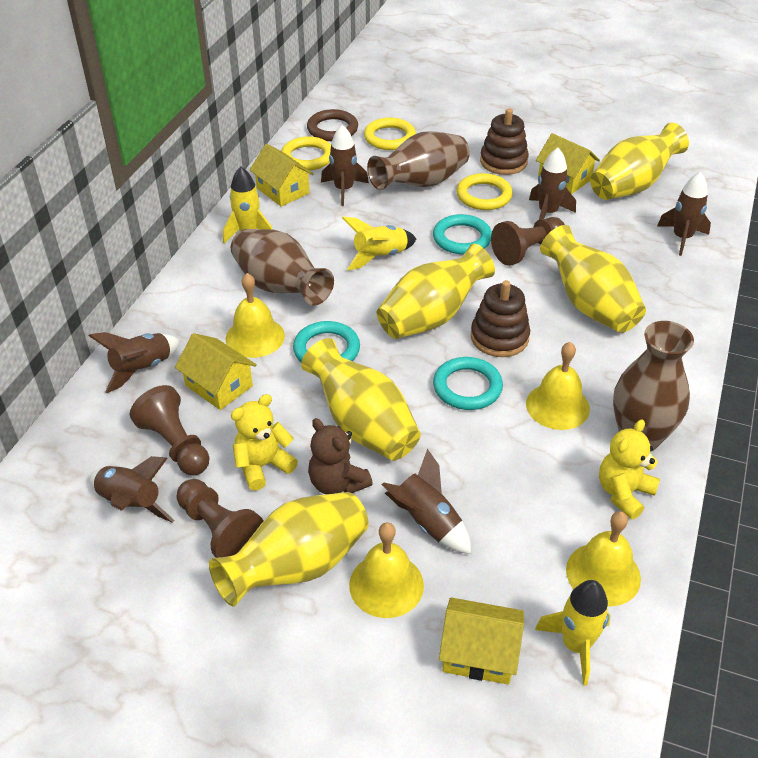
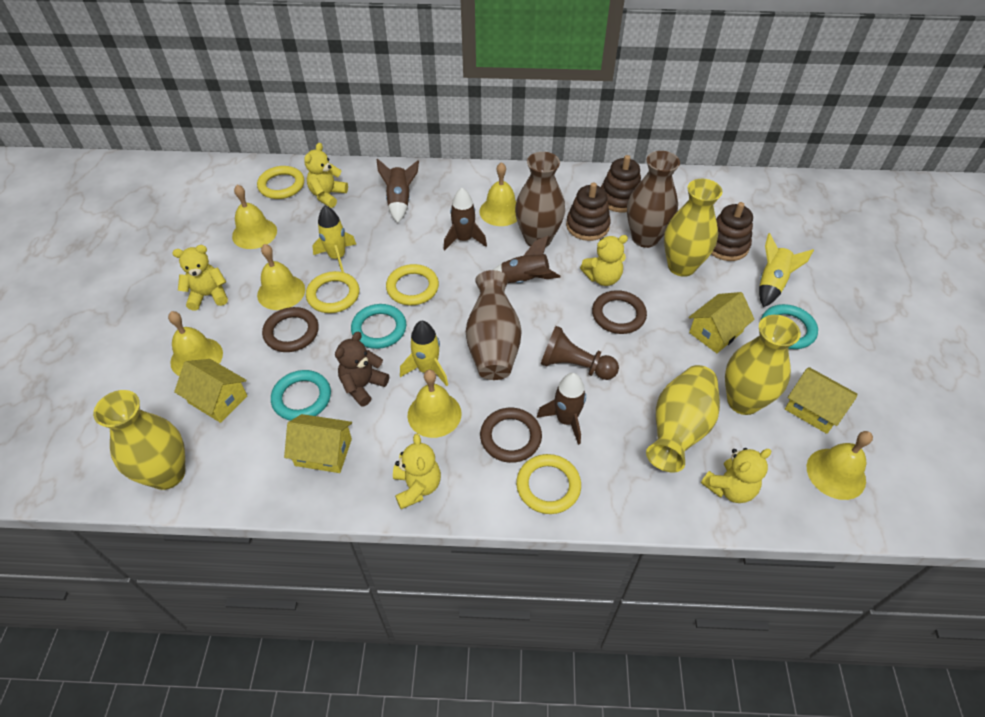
brown pawn: [130,385,209,476] [176,479,264,558] [491,217,565,266] = 3 -> [541,326,619,380] = 1
brown ring: [307,109,358,141] = 1 -> [262,307,319,352] [480,408,542,463] [592,290,647,334] = 3
brown rocket: [89,332,181,393] [89,456,174,523] [321,125,369,206] [381,449,471,554] [529,148,576,220] [657,172,711,256] = 6 -> [376,158,419,223] [443,188,487,251] [493,236,561,283] [537,373,586,445] = 4
brown stacking toy: [471,280,530,357] [480,108,529,175] = 2 -> [566,182,611,241] [601,155,641,212] [711,202,753,261] = 3
yellow bell: [226,273,285,358] [349,523,424,618] [526,342,590,430] [566,511,641,606] = 4 -> [168,311,223,376] [232,185,277,249] [257,244,305,310] [407,370,461,438] [479,162,517,226] [807,431,873,500] = 6
yellow ring: [281,136,331,171] [364,118,416,150] [456,173,513,210] = 3 -> [257,166,304,199] [306,271,359,313] [386,264,439,305] [516,454,581,514] = 4
yellow teddy bear: [231,394,298,491] [599,419,660,520] = 2 -> [173,245,228,310] [304,143,348,208] [393,434,441,509] [580,235,628,286] [701,448,771,503] = 5
yellow vase: [209,492,369,607] [301,338,421,461] [377,244,495,339] [540,225,646,333] [590,123,689,200] = 5 -> [93,390,185,490] [646,365,720,473] [664,179,722,277] [725,315,801,415] = 4

